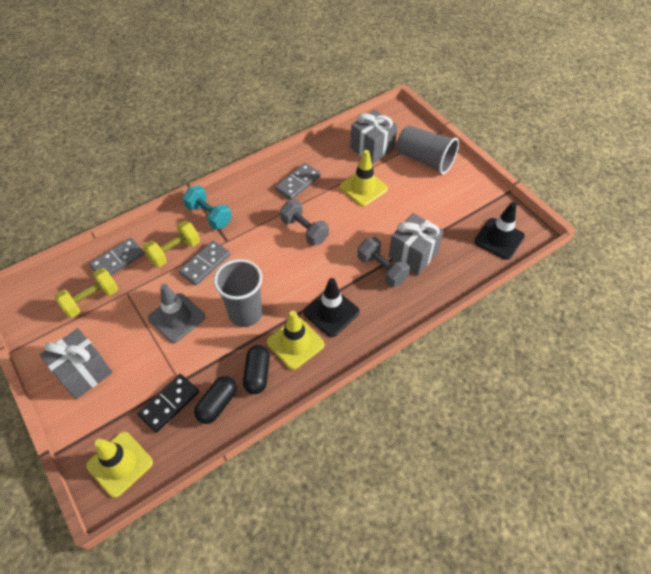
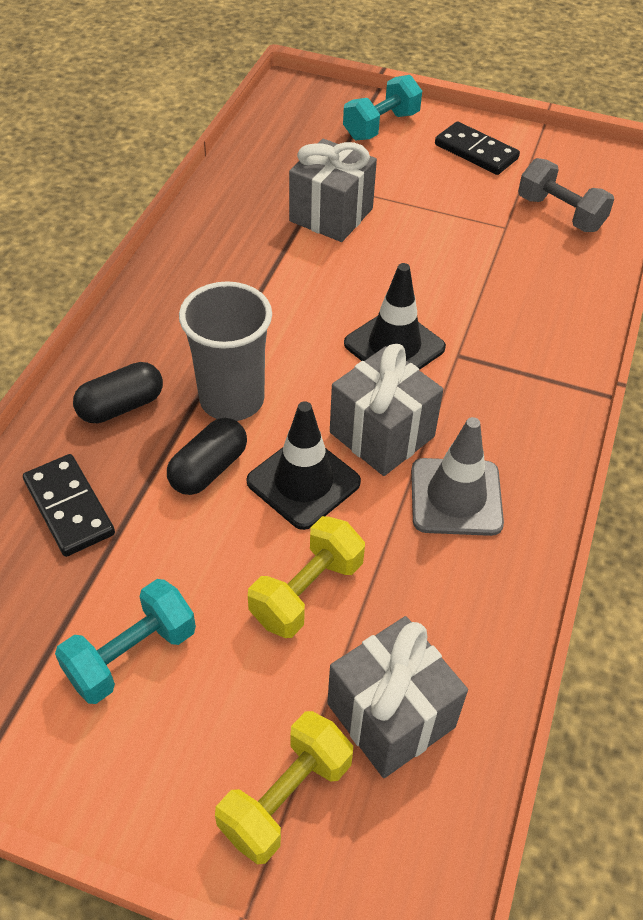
black domino: [137,374,199,433] = 1 -> [23,454,115,557] [435,121,520,175] = 2
grey cup: [214,259,263,327] [397,125,459,175] = 2 -> [179,281,272,421] = 1
grey domino: [89,238,145,276] [178,240,230,286] [275,163,321,200] = 3 -> none = 0
grey dumbbell: [280,200,329,246] [357,237,410,287] = 2 -> [518,158,614,232] = 1
turquoise dumbbell: [183,185,232,230] = 1 -> [55,579,196,704] [343,75,422,140] = 2
yellow traffic cone: [86,432,153,498] [267,311,324,370] [340,150,388,207] = 3 -> none = 0

